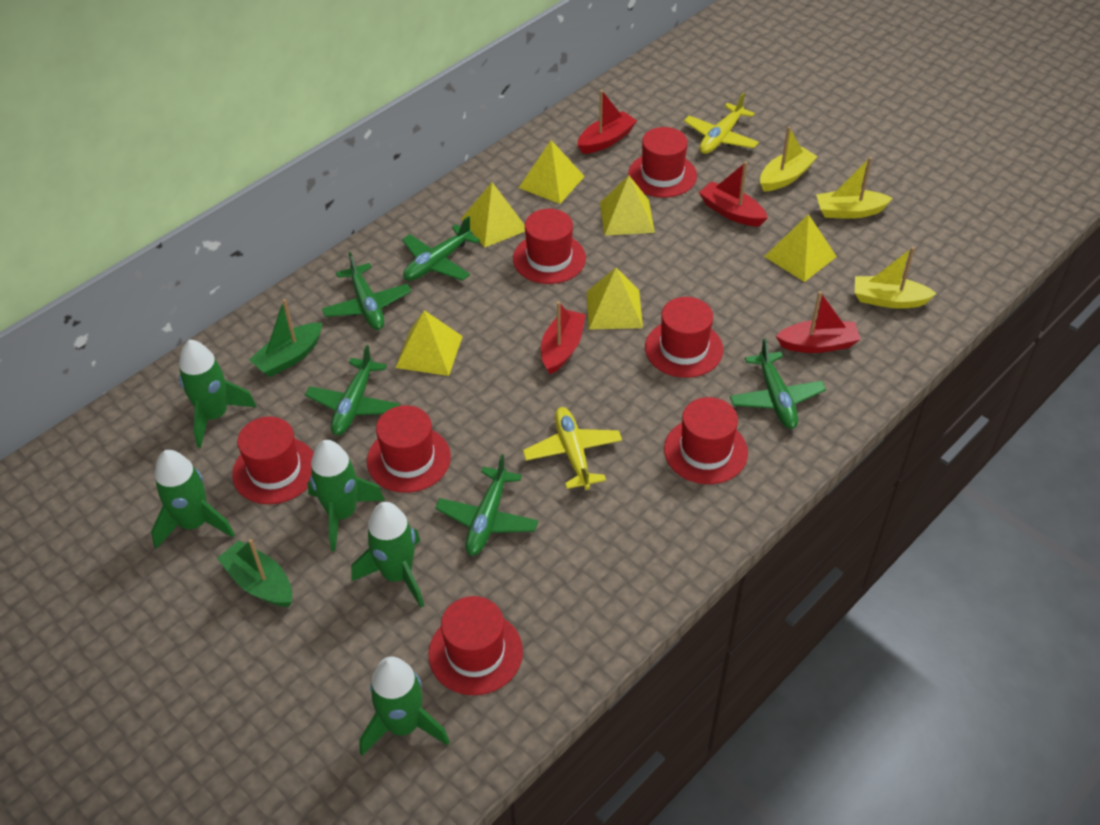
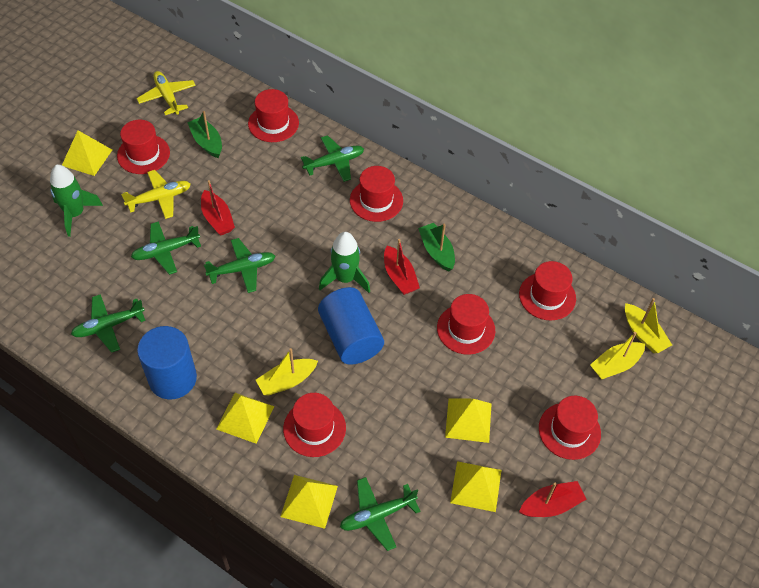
blue cylinder: none = 0 -> [137,326,197,399] [318,287,384,365] = 2
green rocket: [151,450,235,549] [179,339,257,448] [307,440,385,551] [352,502,424,607] [359,656,450,756] = 5 -> [50,164,103,237] [319,232,370,293] = 2
red boat: [541,301,586,374] [577,90,637,154] [699,162,768,227] [776,291,861,353] = 4 -> [201,180,235,235] [384,239,420,295] [519,481,586,517] = 3
yellow pyramid: [396,310,463,376] [461,182,525,248] [519,140,585,204] [587,268,643,330] [600,175,655,236] [764,214,837,282] = 6 -> [62,130,112,176] [216,393,274,444] [280,475,338,529] [445,398,492,443] [450,461,502,512] = 5

